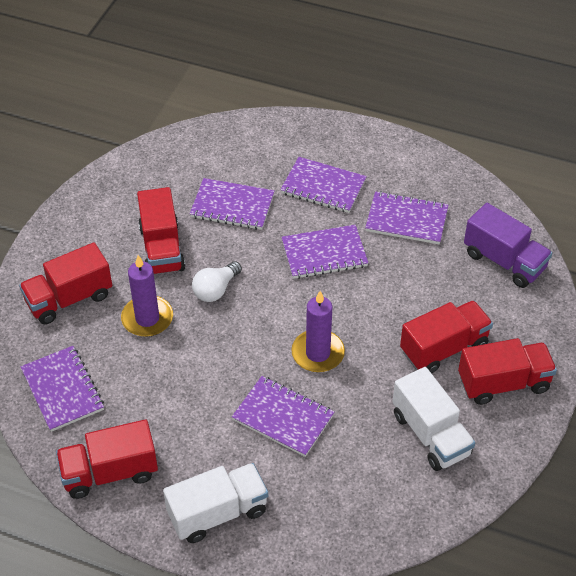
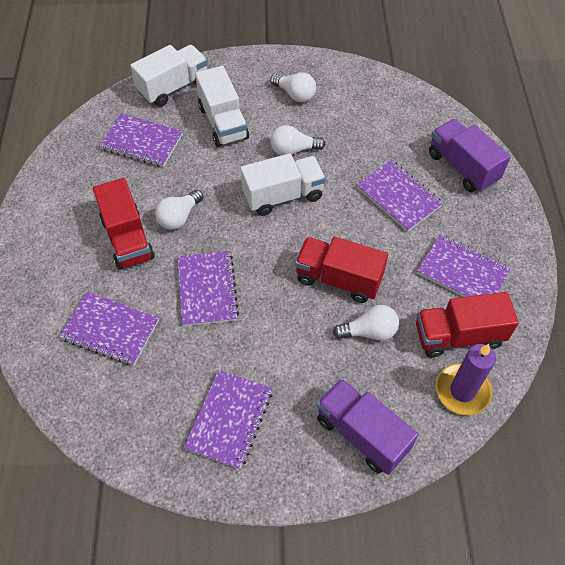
purple candle: [121,255,173,337] [291,291,345,372] = 2 -> [436,344,496,415] = 1
purple truck: [464,203,552,288] = 1 -> [317,378,418,475] [429,119,511,192] = 2
red truck: [19,242,112,324] [56,419,158,499] [137,187,185,274] [400,300,493,373] [458,338,557,405] = 5 -> [93,178,155,270] [295,237,388,303] [416,292,519,357] = 3
white light bulb: [192,261,242,302] = 1 -> [155,190,203,230] [270,72,316,102] [271,125,325,155] [333,305,399,341] = 4
white truck: [163,463,268,543] [392,367,475,471] = 2 -> [130,45,208,107] [195,66,249,147] [240,153,326,216] = 3

